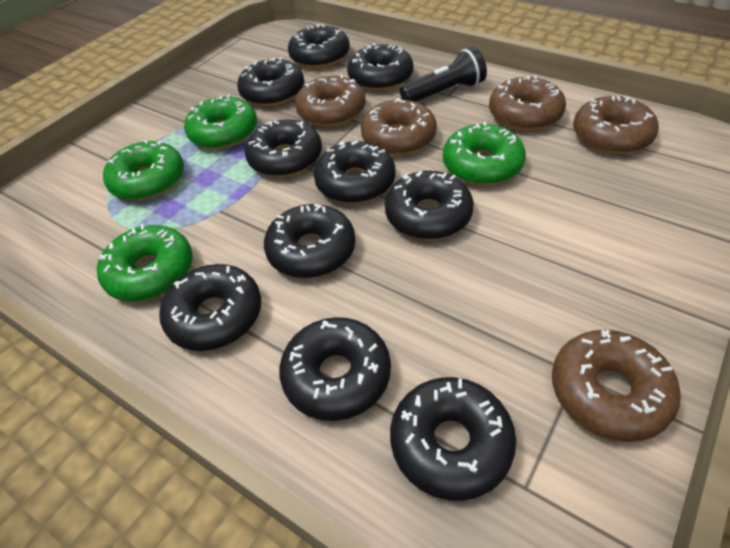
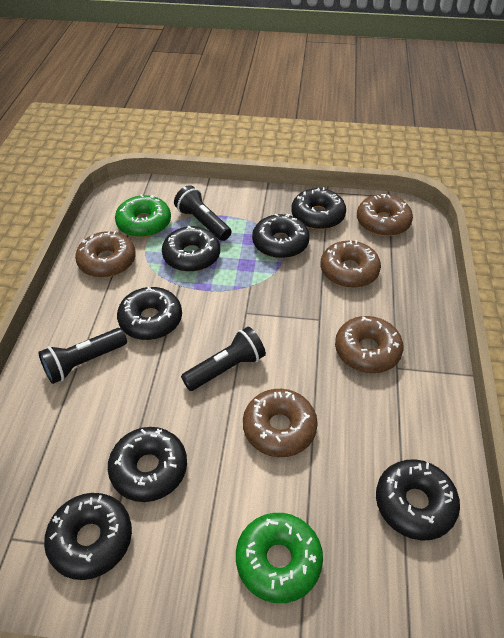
black donut: [159,264,261,351] [237,57,304,106] [245,119,322,177] [264,204,356,278] [279,317,391,421] [288,24,350,68] [314,141,395,204] [347,43,413,91] [385,171,474,240] [390,377,516,501] = 10 -> [44,493,132,580] [108,427,187,502] [117,287,182,340] [162,226,220,272] [252,214,310,259] [291,187,346,230] [376,459,460,541] = 7
black flashlight: [400,47,487,102] = 1 -> [38,328,127,384] [174,185,231,241] [181,327,266,391] = 3
green donut: [97,224,193,301] [103,140,184,200] [184,94,257,149] [443,122,526,185] = 4 -> [115,195,171,238] [236,513,323,603] = 2

